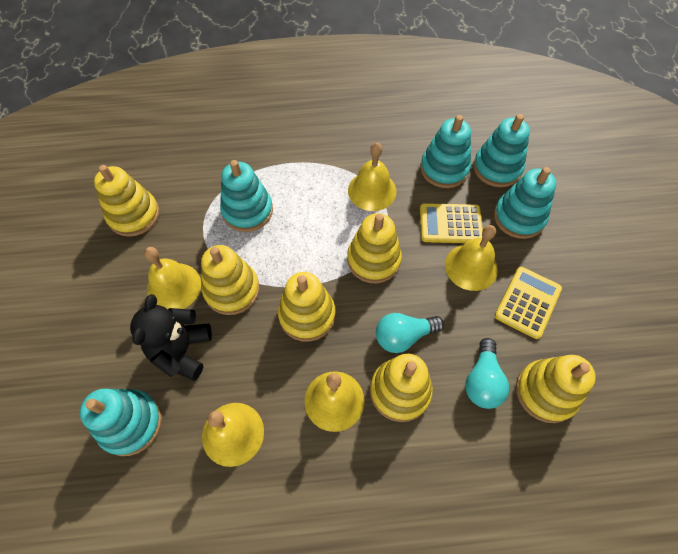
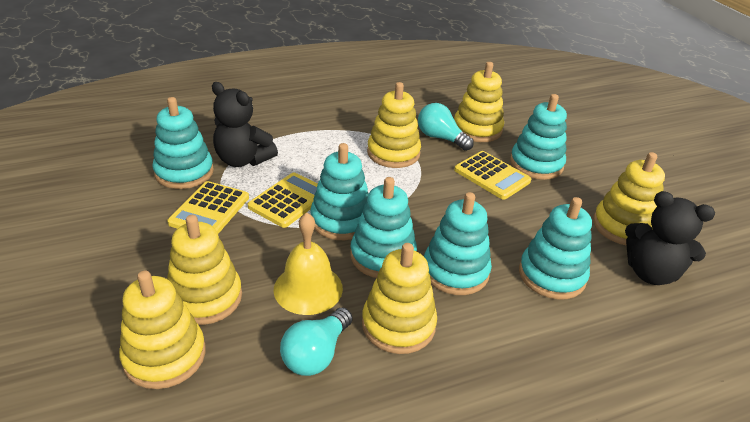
black teddy bear: [130,294,212,381] = 1 -> [212,82,278,167] [625,191,715,285] = 2
turquoise stacking toy: [80,389,162,456] [220,160,273,232] [420,115,471,188] [473,114,530,187] [494,167,556,239] = 5 -> [152,97,214,189] [310,143,369,240] [350,177,417,278] [424,192,492,295] [510,94,567,180] [519,197,592,300] = 6
yellow bell: [144,247,201,309] [202,403,264,467] [305,371,365,432] [348,143,397,211] [445,225,498,291] = 5 -> [274,212,343,315] = 1
yellow calculator: [420,203,483,243] [495,267,562,339] = 2 -> [167,181,249,234] [248,172,318,228] [454,151,531,200] = 3

